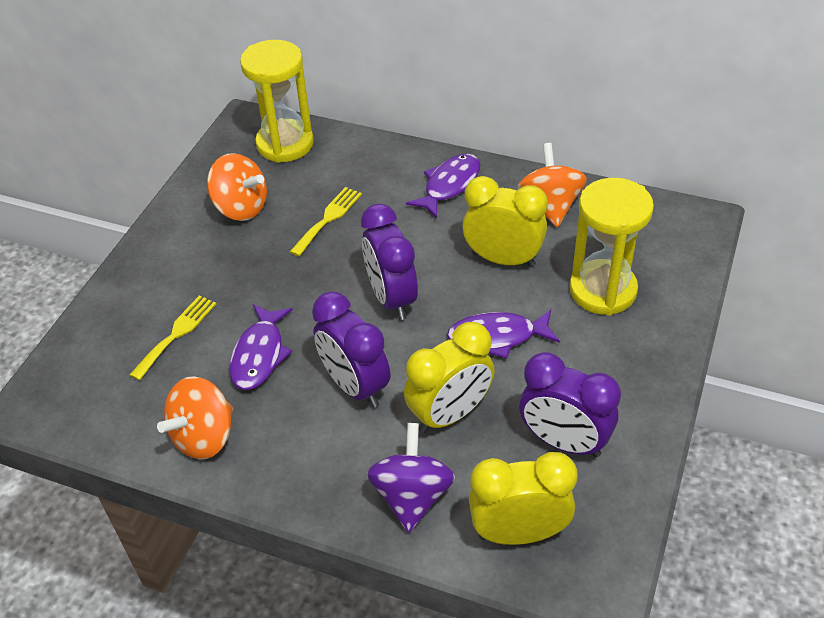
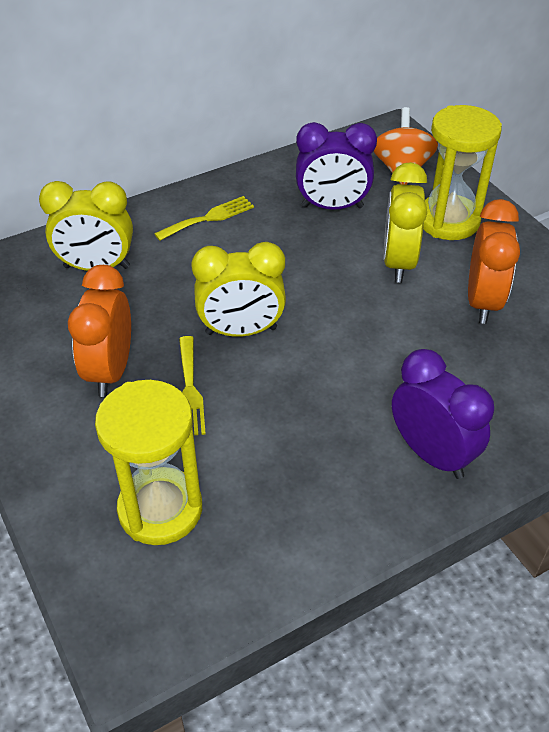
orange clock: none = 0 -> [68,265,131,397] [468,199,520,324] = 2
orange spinning top: [157,376,233,459] [207,153,267,221] [517,143,587,227] = 3 -> [373,107,438,185] = 1
purple clock: [312,292,390,408] [361,204,418,320] [519,352,621,457] = 3 -> [296,122,377,210] [392,349,494,479] = 2
purple fish: [229,304,292,390] [406,154,480,218] [447,310,560,359] = 3 -> none = 0
purple spinning top: [367,423,455,533] = 1 -> none = 0

